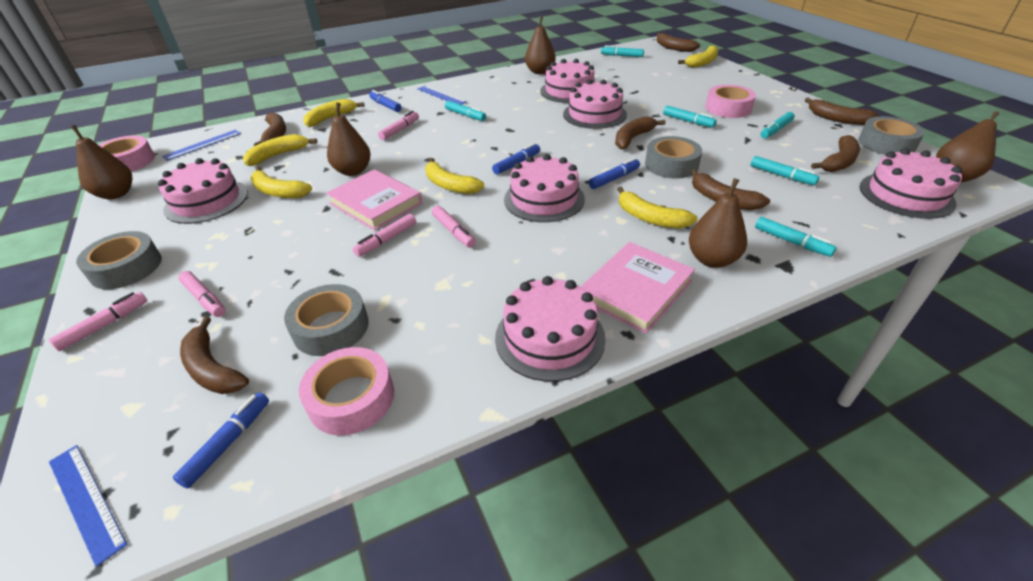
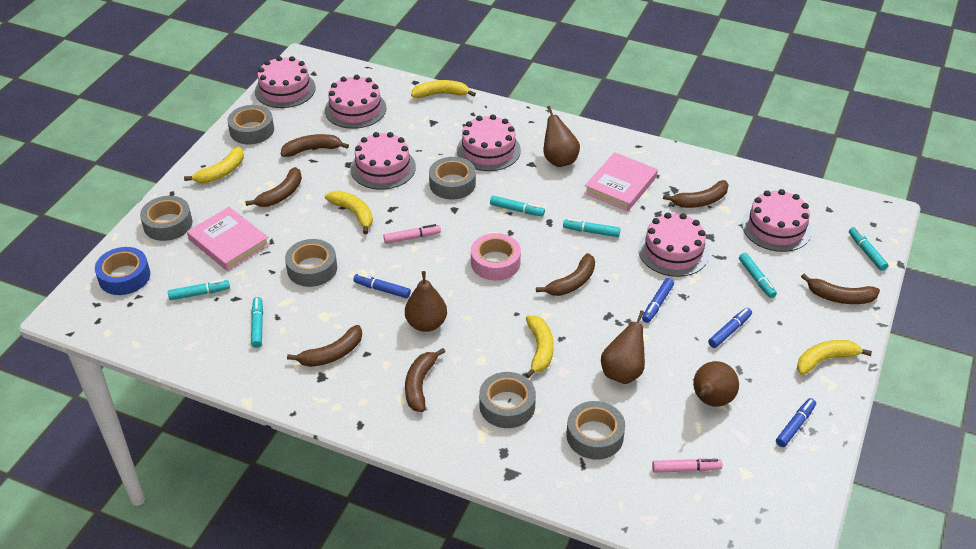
blue ruler: [49,445,127,567] [162,130,241,161] [417,85,467,105] = 3 -> none = 0
blue tape: none = 0 -> [95,247,150,295] = 1
brown pear: [70,125,132,199] [327,102,371,176] [525,16,556,74] [689,178,747,268] [936,111,999,182] = 5 -> [405,271,447,332] [544,106,580,167] [601,310,645,384] [693,361,739,407] = 4
grey tape: [76,231,162,289] [284,284,369,356] [645,136,702,178] [858,116,925,155] = 4 -> [140,196,193,241] [227,105,274,144] [285,239,337,287] [429,157,476,200] [479,372,536,428] [566,401,625,459] = 6
pink marker: [49,292,147,351] [179,271,226,317] [353,214,416,257] [378,111,419,140] [432,206,476,248] = 5 -> [383,224,441,244] [652,458,722,473] = 2
pink tape: [99,135,155,172] [299,347,394,436] [705,85,756,118] = 3 -> [471,233,521,281] = 1
yellow banana: [243,134,317,166] [250,167,312,198] [303,99,365,127] [425,158,484,194] [617,187,698,228] [678,45,718,68] = 6 -> [184,146,244,183] [325,191,373,234] [411,80,476,98] [525,315,554,378] [797,340,872,375] = 5

